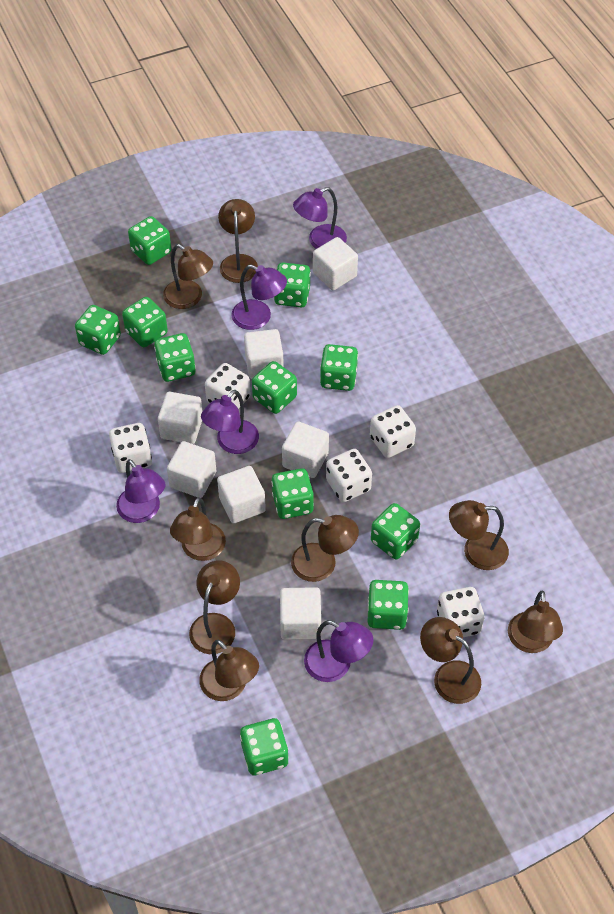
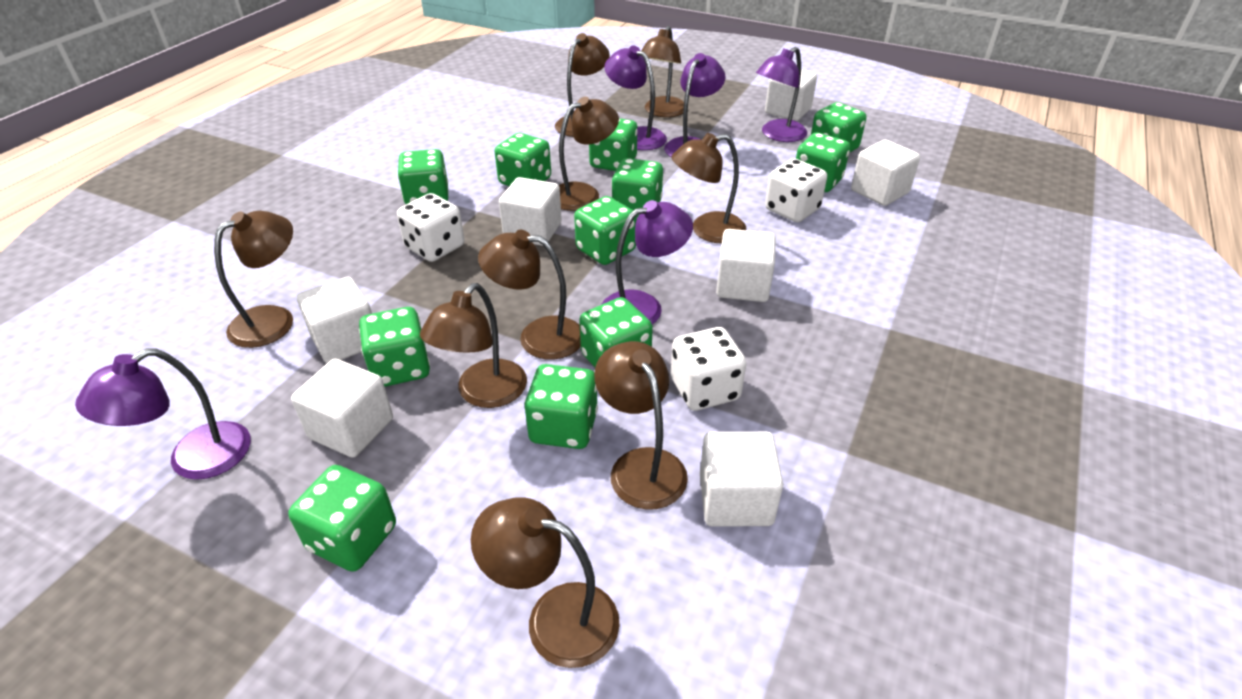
white dice: [109,423,152,473] [205,363,251,409] [326,449,372,502] [370,405,416,458] [437,587,484,637] = 5 -> [397,193,465,262] [671,327,746,411] [765,159,827,222] = 3

